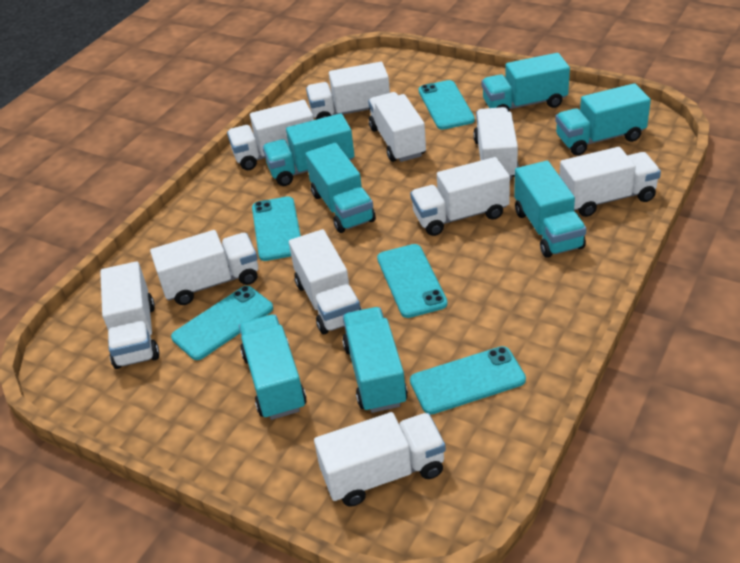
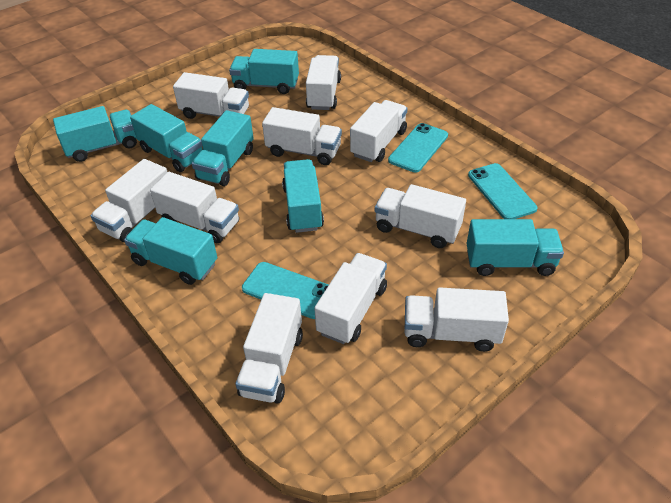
turquoise phone: [171,286,273,360] [252,196,301,261] [377,244,448,318] [410,346,526,415] [419,80,475,130] = 5 -> [242,262,328,319] [388,123,448,173] [468,163,537,219] = 3

